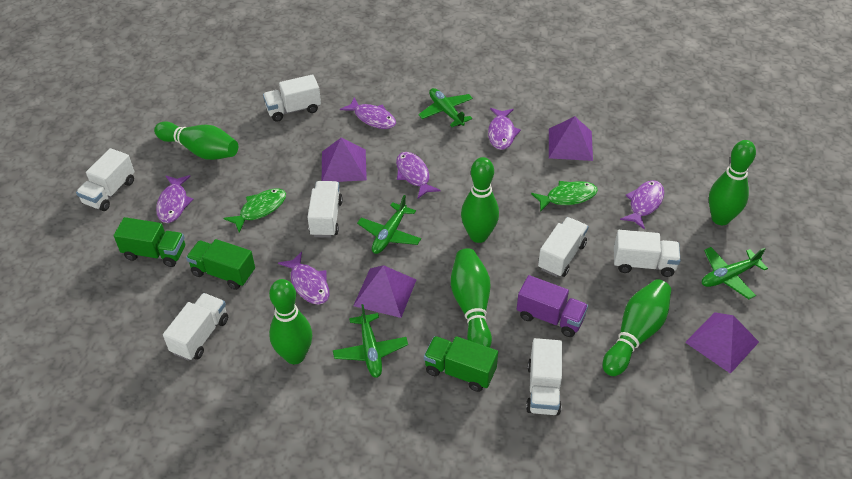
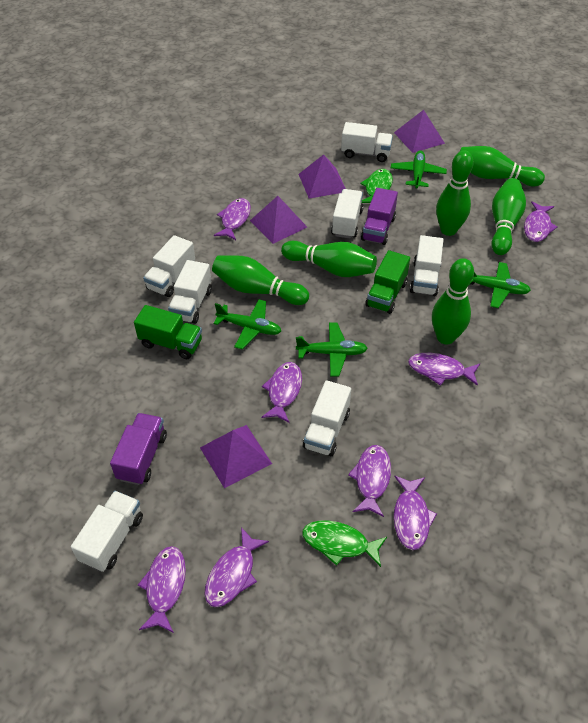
green truck: [114,217,185,267] [186,239,255,290] [424,336,498,392] = 3 -> [134,305,202,359] [365,250,410,314] = 2
purple fish: [156,175,194,223] [278,251,329,305] [340,97,396,129] [396,152,441,198] [488,108,521,150] [620,180,665,230] = 6 -> [138,546,186,633] [204,527,269,607] [214,198,251,240] [261,362,302,423] [348,445,391,517] [394,476,437,550] [408,353,480,386] [524,201,558,242] = 8
purple truck: [517,275,588,337] = 1 -> [110,413,167,485] [361,188,398,245] = 2

